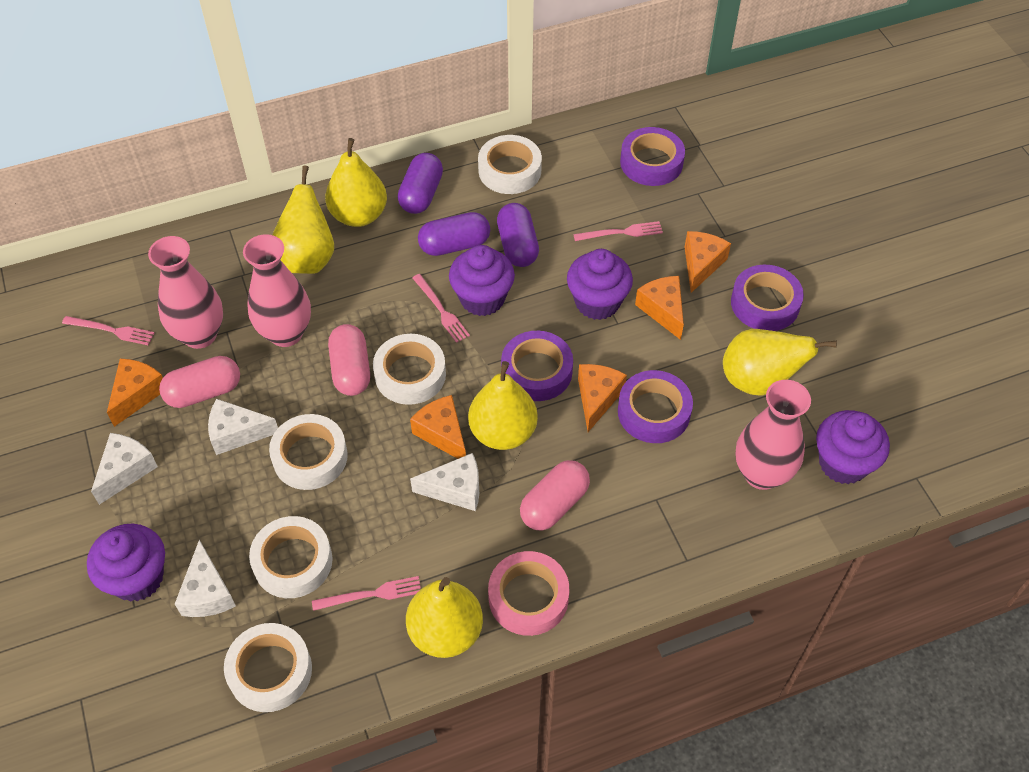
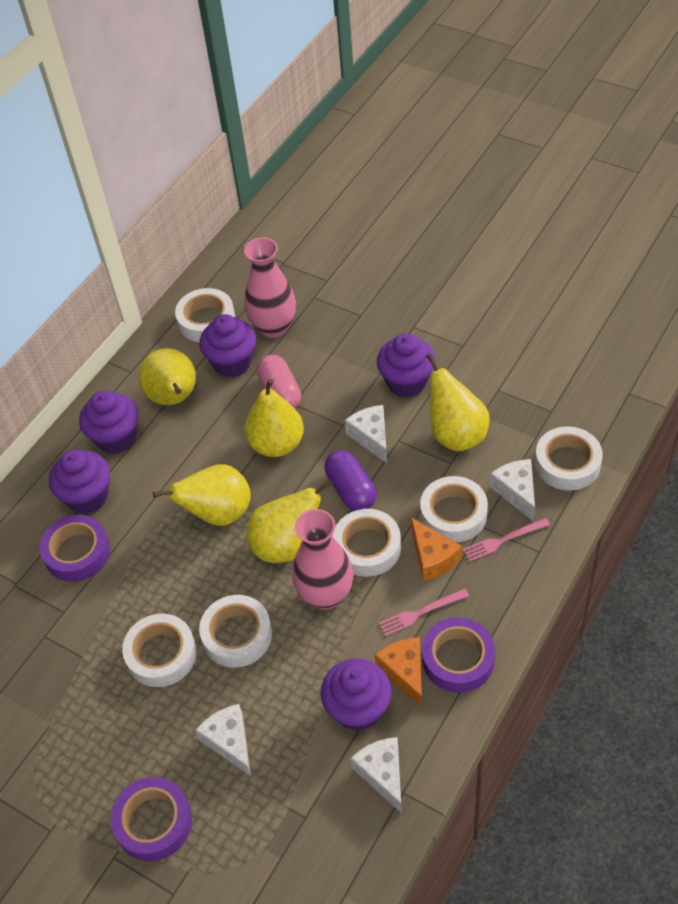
orange cheese: [107,358,163,427] [410,395,466,459] [578,364,627,432] [635,276,684,340] [685,231,731,293] = 5 -> [375,637,422,708] [411,517,462,581] = 2
pink capsule: [159,356,240,408] [328,324,370,396] [520,460,590,531] = 3 -> [257,355,301,408] = 1
pink fork: [62,316,154,345] [312,576,421,611] [412,274,470,343] [573,221,663,241] = 4 -> [379,589,469,636] [463,518,550,562] = 2
pink tape: [488,551,569,636] = 1 -> none = 0
pink vase: [148,236,223,349] [243,234,311,347] [735,380,811,490] = 3 -> [244,237,296,338] [292,509,354,610] = 2
purple capsule: [398,153,443,214] [418,212,490,256] [497,203,539,267] = 3 -> [325,450,377,511] = 1
purple cupcake: [87,524,165,602] [449,245,515,316] [567,249,633,320] [816,410,890,484] = 4 -> [49,450,110,514] [79,391,138,454] [199,314,256,377] [321,658,392,731] [377,333,435,398] = 5
purple tape: [501,331,573,401] [618,370,693,443] [620,127,685,186] [731,265,804,331] = 4 -> [40,515,110,582] [111,777,192,861] [422,617,495,693] = 3
white tape: [224,623,312,712] [249,516,333,598] [269,414,348,490] [373,334,446,405] [478,135,542,194] = 5 -> [122,614,197,687] [175,288,235,342] [199,595,272,668] [333,509,401,577] [420,476,488,542] [535,426,603,491] = 6

